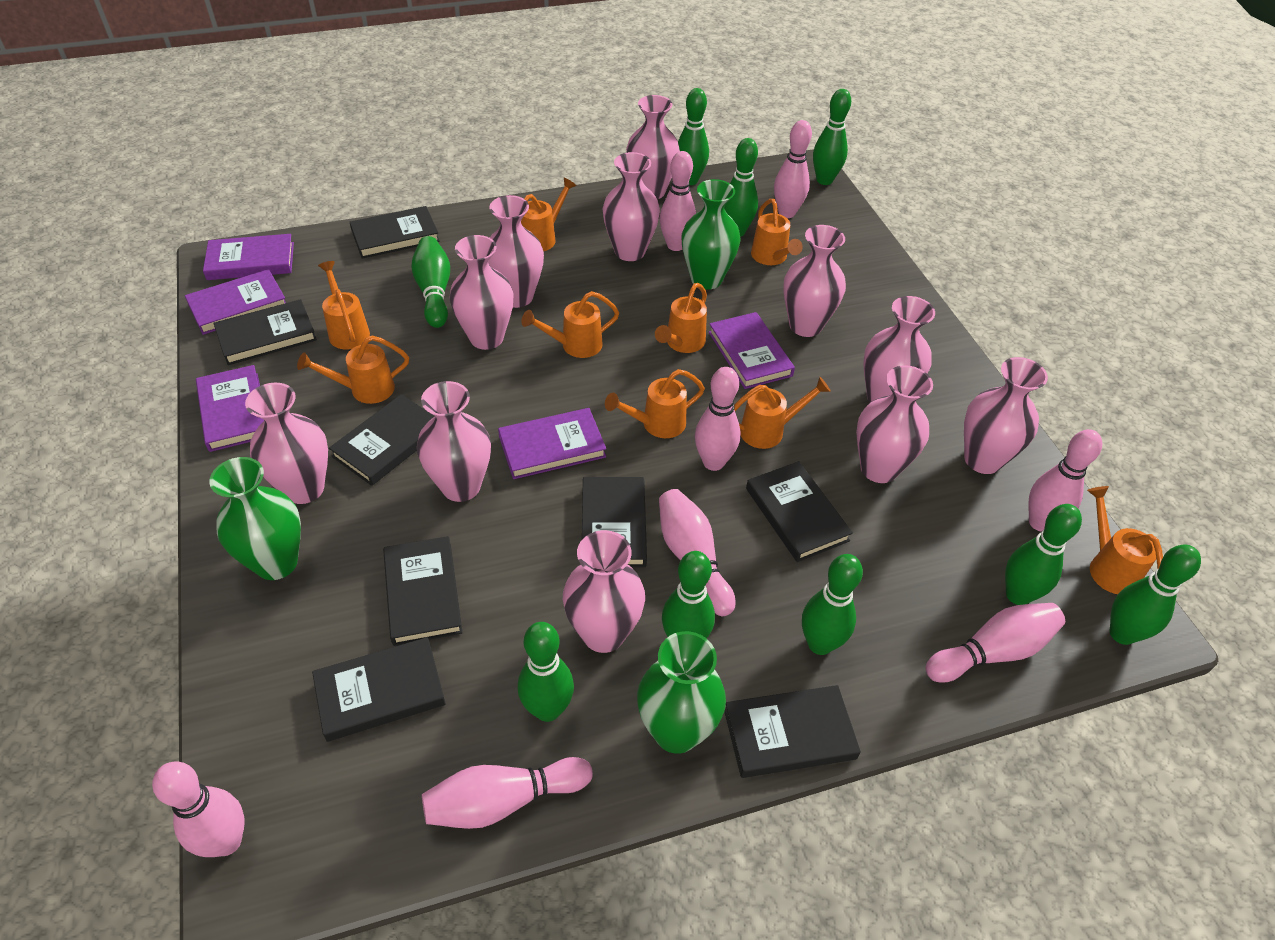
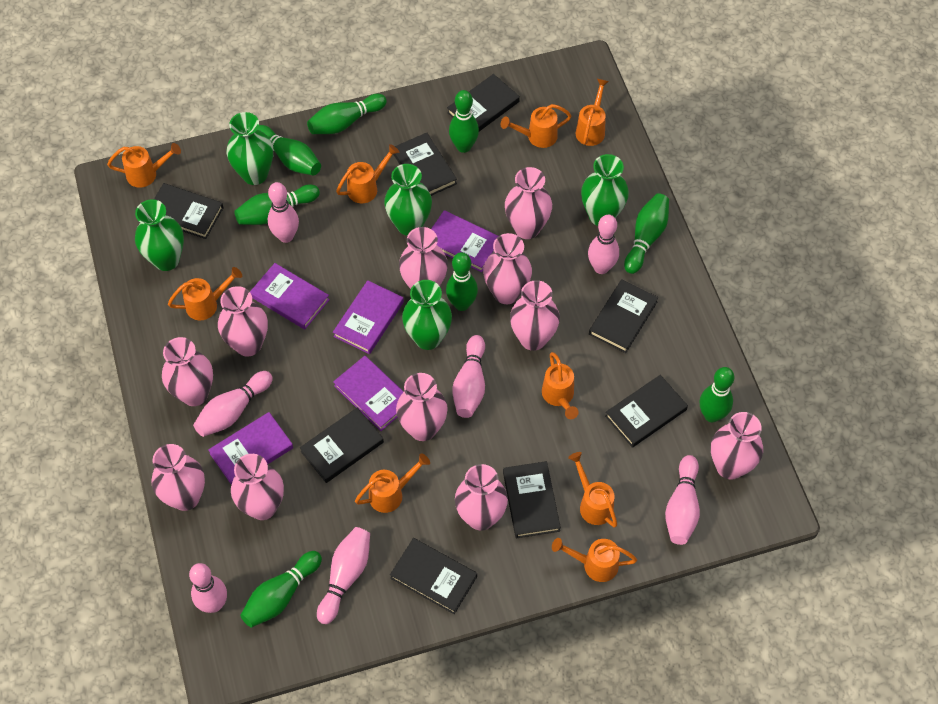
green bowling pin: [411,236,450,328] [518,622,574,722] [662,551,715,638] [678,88,709,185] [724,138,758,237] [802,554,863,655] [813,89,851,185] [1005,504,1082,605] [1110,545,1201,645] = 9 -> [234,184,320,225] [240,551,322,628] [257,125,321,176] [307,94,387,134] [446,252,478,311] [449,90,479,153] [624,193,669,274] [699,367,735,422] = 8
green vase: [210,457,301,580] [637,631,726,754] [682,179,740,290] = 3 -> [135,199,184,271] [227,112,273,185] [384,164,432,236] [402,280,452,350] [581,154,629,226] = 5
pink bowling pin: [152,761,244,857] [422,757,593,829] [659,489,735,616] [660,151,696,251] [695,367,741,471] [774,120,812,218] [925,603,1065,683] [1028,429,1102,532] = 8 -> [189,563,227,613] [193,371,273,437] [268,182,299,243] [317,527,370,624] [452,335,485,418] [588,215,619,274] [665,455,700,545] = 7

